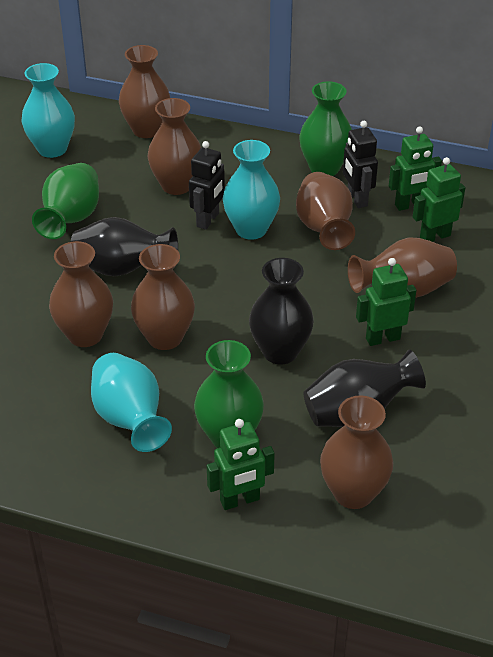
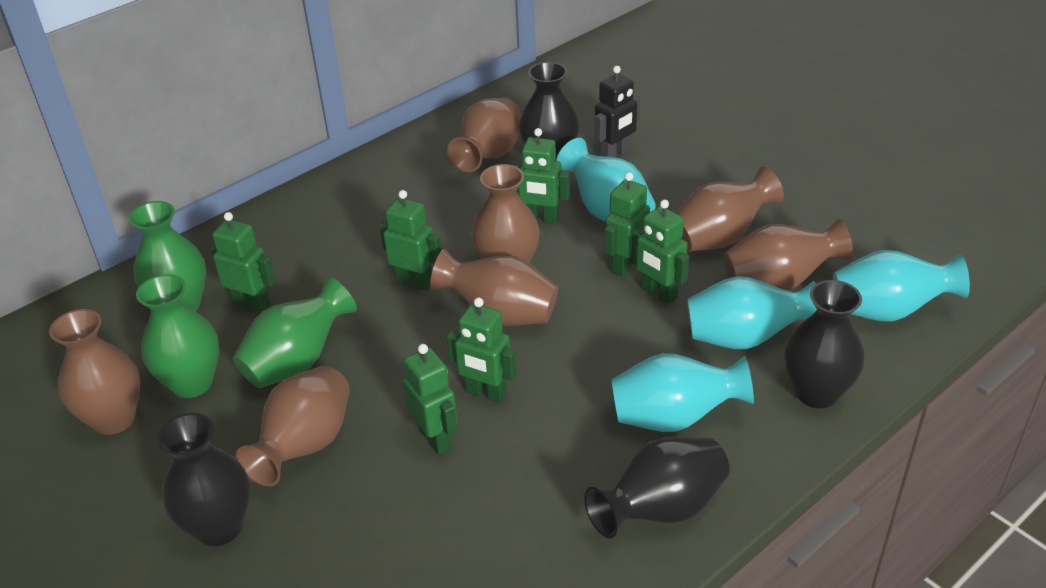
black robot: [189,141,225,230] [343,121,378,208] = 2 -> [595,66,640,158] = 1
black vase: [71,217,178,277] [249,258,314,365] [303,349,426,427] = 3 -> [157,413,251,546] [519,62,579,161] [584,437,730,539] [784,280,865,408] = 4
green robot: [207,419,275,510] [356,258,416,346] [389,126,442,211] [413,157,465,242] = 4 -> [211,212,276,312] [380,190,441,291] [403,344,458,455] [447,297,517,403] [513,128,570,224] [605,172,650,277] [632,200,689,305] = 7
turquoise vase: [21,63,75,158] [91,353,172,452] [223,140,280,240] = 3 -> [556,138,656,221] [611,353,754,432] [687,276,817,349] [833,250,970,321] = 4

